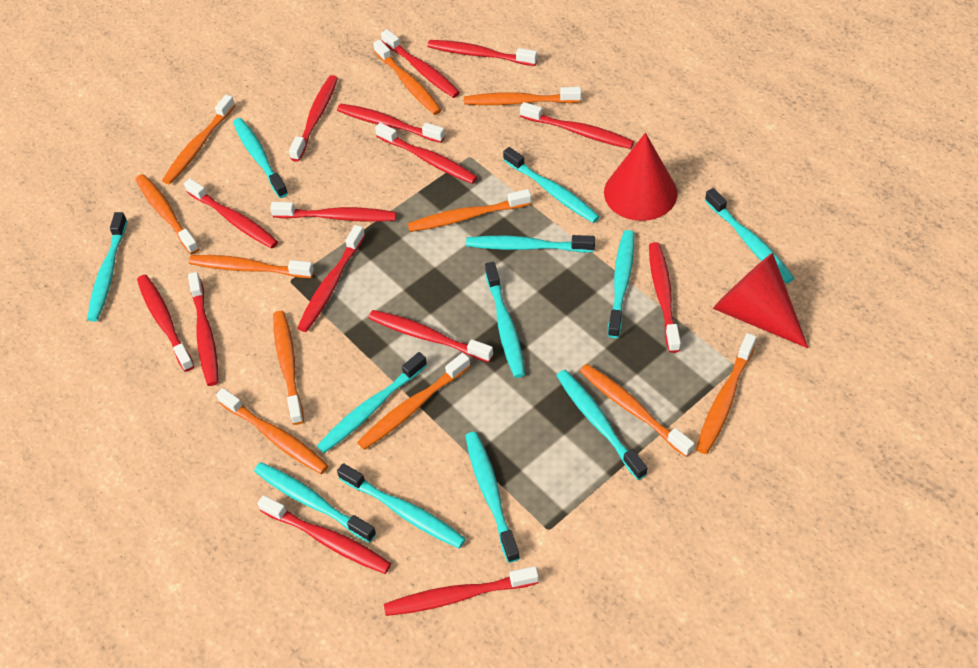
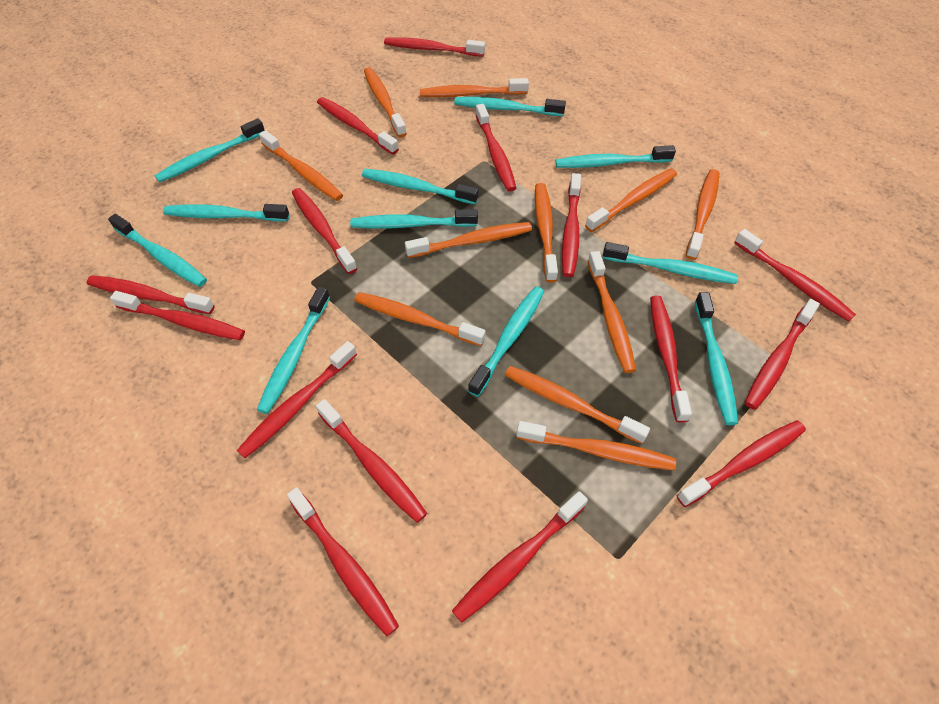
red cone: [604,133,677,221] [713,253,808,348] = 2 -> none = 0
turquoise toothbrush: [87,212,128,322] [233,118,288,198] [254,462,376,543] [317,352,427,453] [337,463,466,548] [465,432,520,563] [466,235,595,252] [485,262,525,378] [503,147,600,223] [556,370,647,480] [608,230,634,338] [705,188,795,284] = 12 -> [108,214,207,287] [154,118,264,183] [163,204,289,222] [257,286,330,414] [350,209,478,229] [362,169,479,204] [454,97,566,116] [468,286,544,397] [555,145,676,168] [603,242,738,284] [695,292,738,425] = 11

